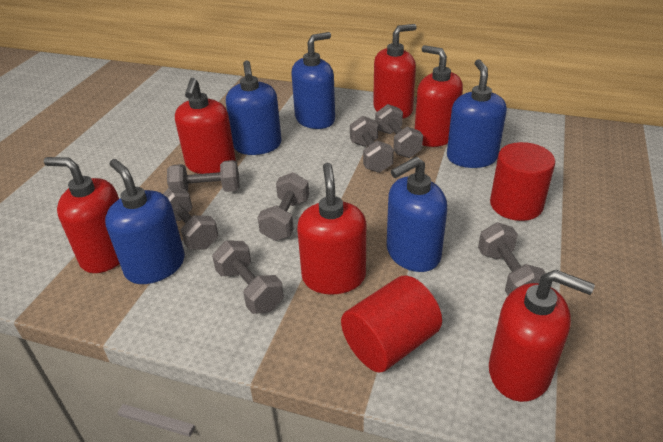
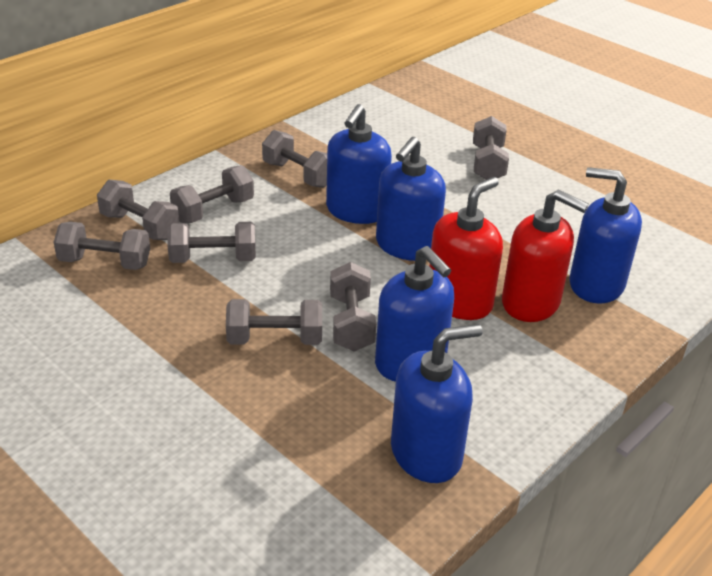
grey dumbbell: [163,188,219,250] [167,160,240,192] [212,241,284,314] [258,172,309,241] [350,116,394,173] [375,104,423,158] [478,223,546,295] = 7 -> [54,222,150,270] [97,180,179,240] [167,222,256,263] [170,165,254,223] [226,299,322,345] [262,130,327,188] [330,262,376,352] [473,116,509,180] = 8
red cylinder: [341,276,442,373] [490,142,555,221] = 2 -> none = 0
red soap dispenser: [44,157,120,273] [175,78,236,174] [297,163,366,294] [373,24,417,118] [415,45,463,147] [489,270,595,402] = 6 -> [429,177,503,320] [502,189,589,322] = 2

